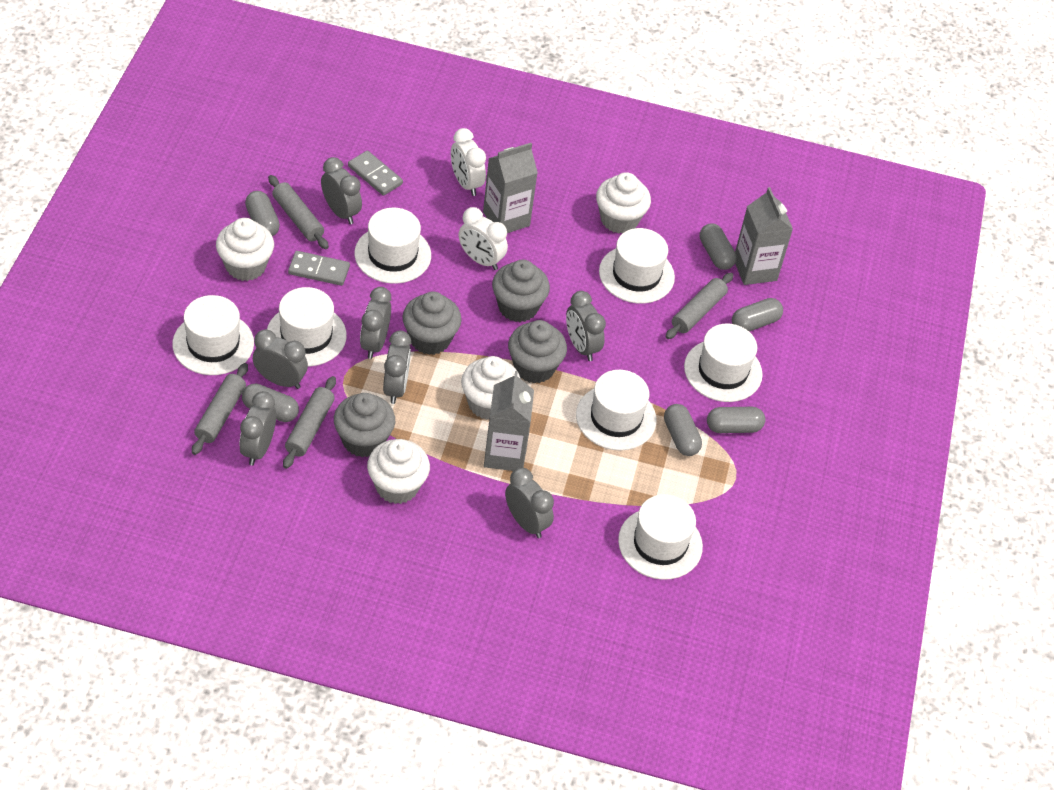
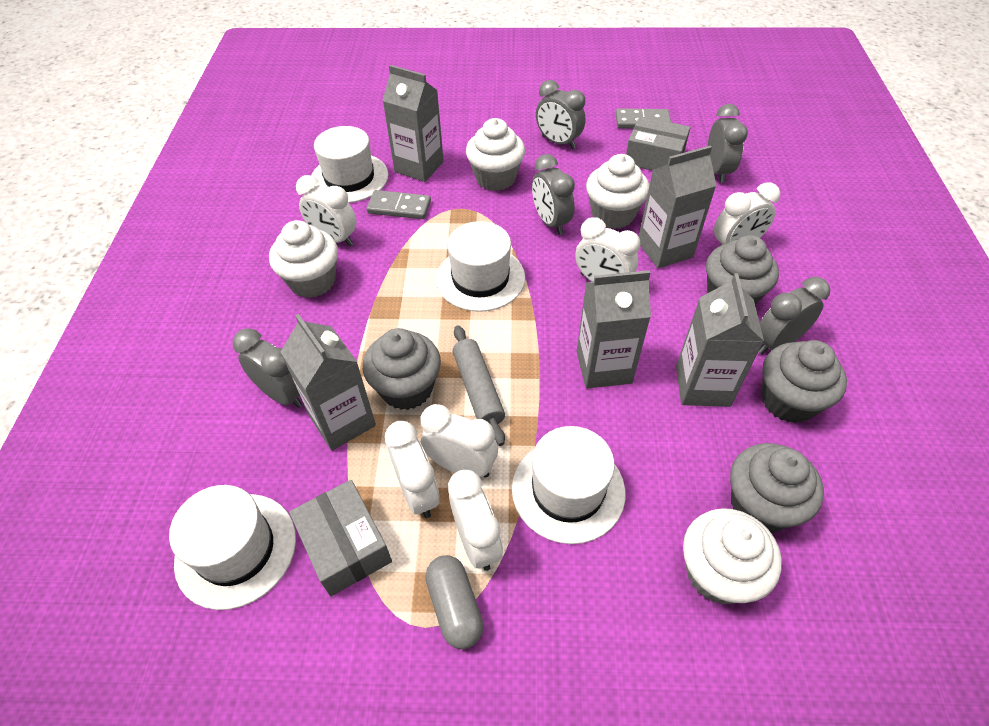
grey box: none = 0 -> [289,480,392,596] [626,116,691,170] = 2
grey capsule: [242,383,299,422] [245,191,280,236] [664,404,702,456] [700,223,736,270] [707,407,765,433] [732,298,783,332] = 6 -> [426,555,484,649] = 1
grey carton: [483,143,538,233] [484,371,534,471] [735,187,793,285] = 3 -> [280,314,376,451] [382,65,444,182] [577,270,651,389] [639,145,717,268] [676,273,764,407] = 5
grey clock: [239,391,276,466] [253,329,308,389] [321,157,362,224] [360,287,391,359] [383,331,411,404] [505,468,554,538] [566,291,606,361] = 7 -> [233,328,303,408] [532,154,575,235] [536,80,585,149] [708,104,748,183] [758,277,830,354] = 5
grey rolling pin: [192,363,248,455] [268,175,329,249] [283,376,336,469] [666,273,733,339] = 4 -> [452,325,505,446] = 1
white clock: [451,128,486,196] [459,207,508,270] = 2 -> [296,175,357,246] [385,421,440,518] [421,404,498,478] [448,470,503,571] [575,217,640,282] [714,182,780,246] = 6
white hat: [172,295,254,375] [267,287,347,366] [354,208,431,284] [576,370,657,450] [599,228,675,303] [618,494,703,580] [684,323,763,402] = 7 -> [169,485,296,610] [311,126,388,203] [436,221,525,312] [512,426,625,544] = 4

